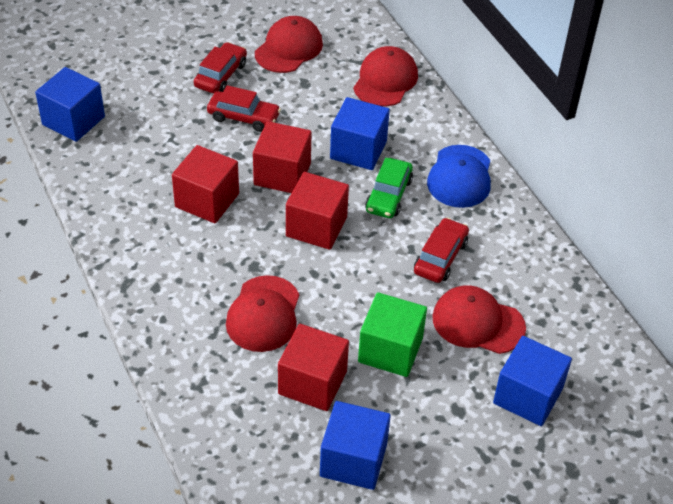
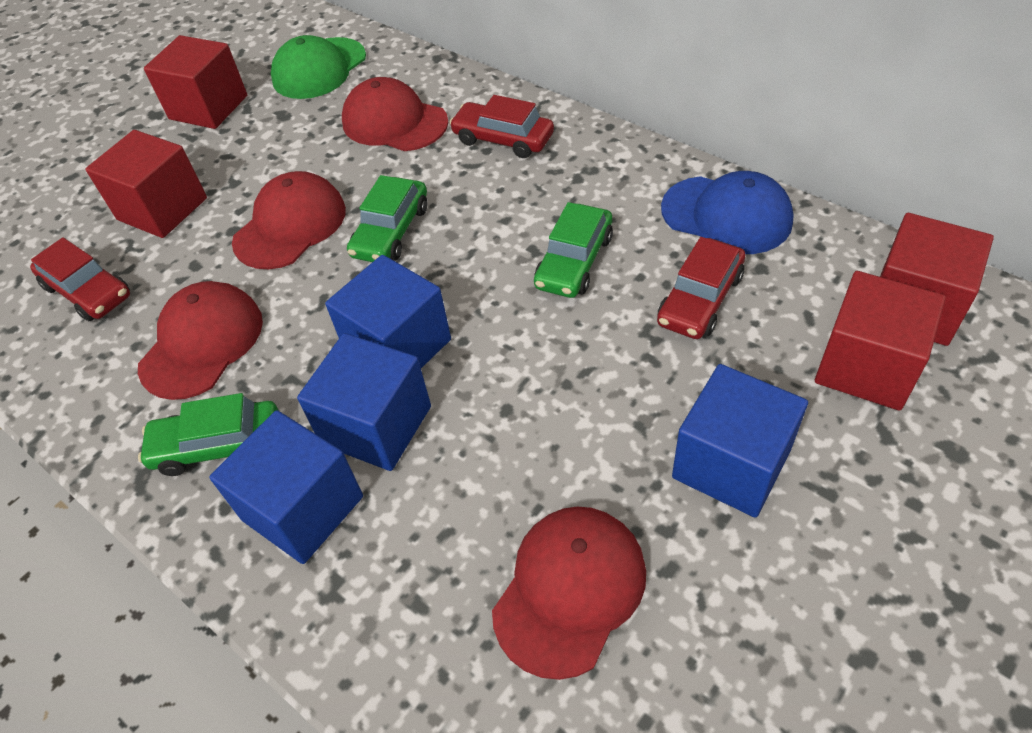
green cap: none = 0 -> [271,35,366,99] = 1
green car: [365,158,413,218] = 1 -> [138,393,279,476] [347,175,428,262] [534,202,613,298] = 3
green cube: [358,292,427,377] = 1 -> none = 0

